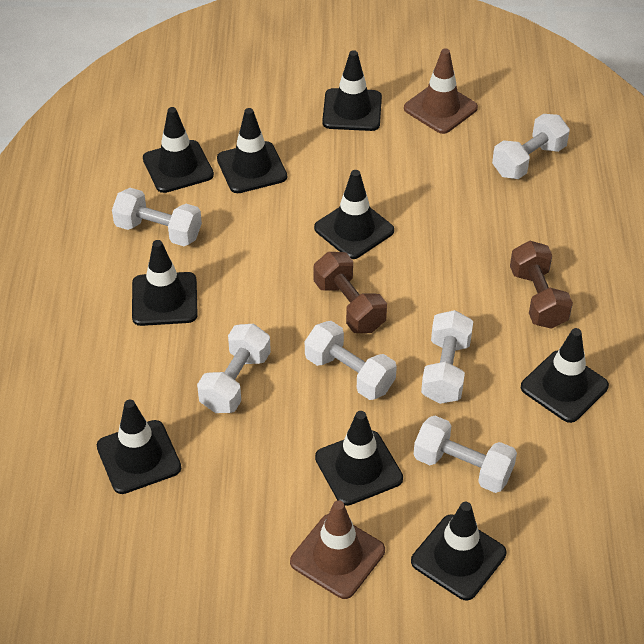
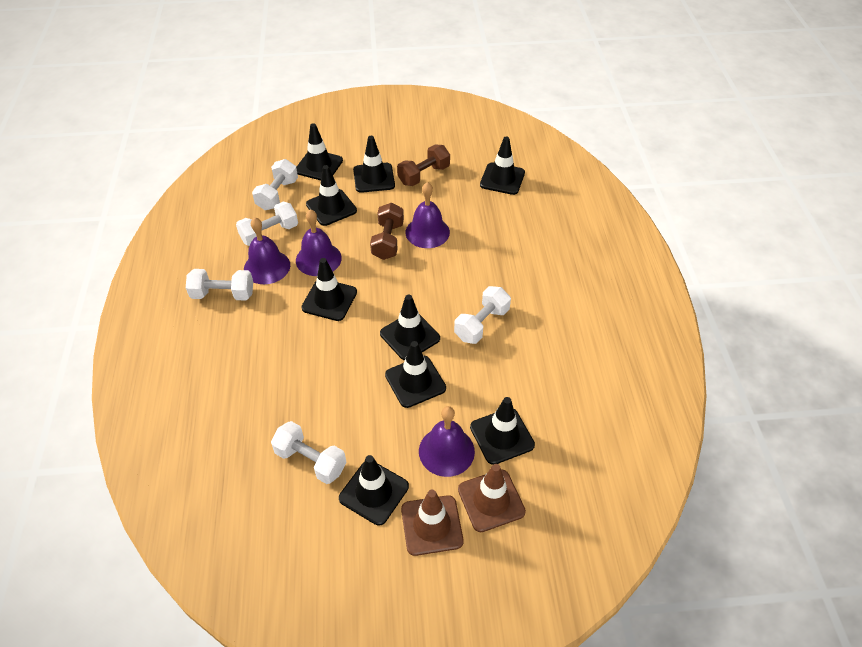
purple bell: none = 0 -> [244,217,290,284] [296,209,342,276] [406,182,450,248] [419,406,475,477] = 4
white dumbbell: [112,188,202,246] [197,324,271,413] [305,321,397,400] [413,416,517,493] [421,310,473,404] [492,114,570,179] = 6 -> [186,269,253,301] [236,202,298,246] [252,159,298,210] [271,421,346,484] [454,286,511,344] = 5

